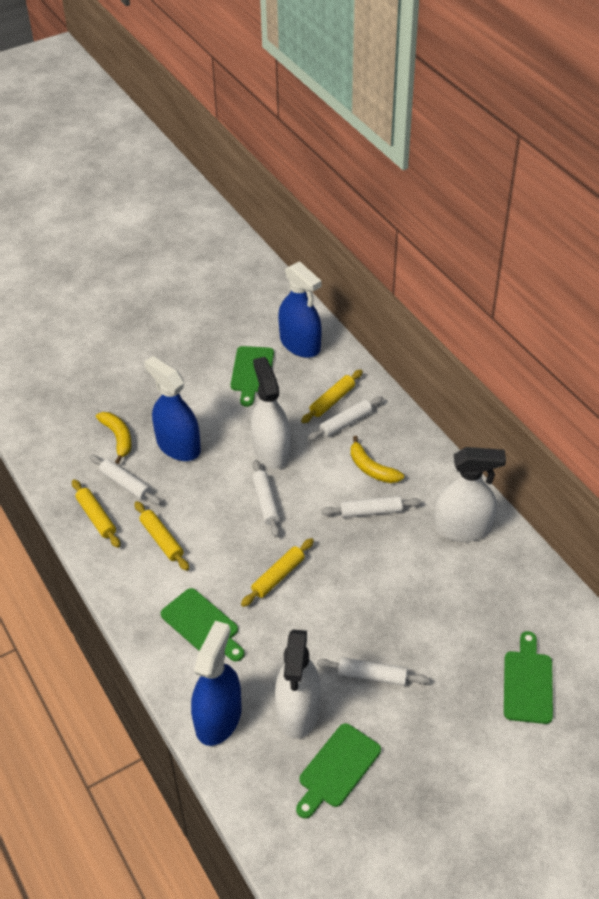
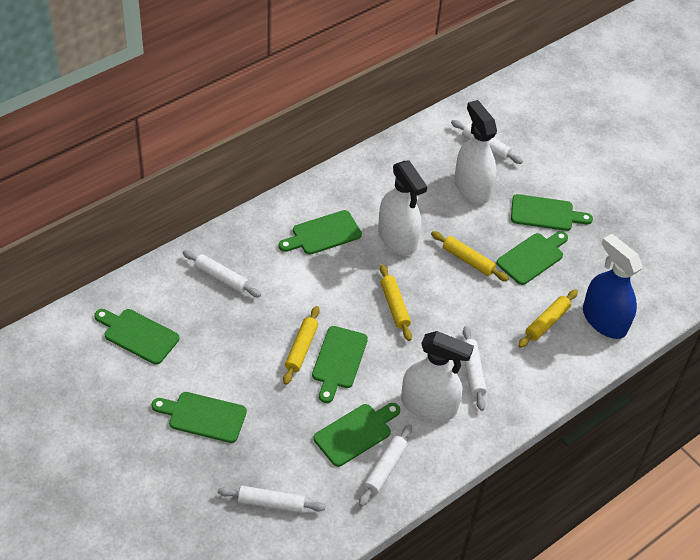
blue spray bottle: [144,356,201,461] [191,621,242,746] [278,261,322,358] = 3 -> [583,234,643,339] = 1
green cutting board: [161,588,244,661] [230,346,274,407] [296,723,381,819] [504,631,553,724] = 4 -> [94,309,179,365] [151,392,247,443] [279,210,362,255] [312,326,368,403] [313,403,400,467] [496,231,568,285] [511,194,593,231] = 7
yellow banana: [96,412,132,464] [351,436,404,483] = 2 -> none = 0

